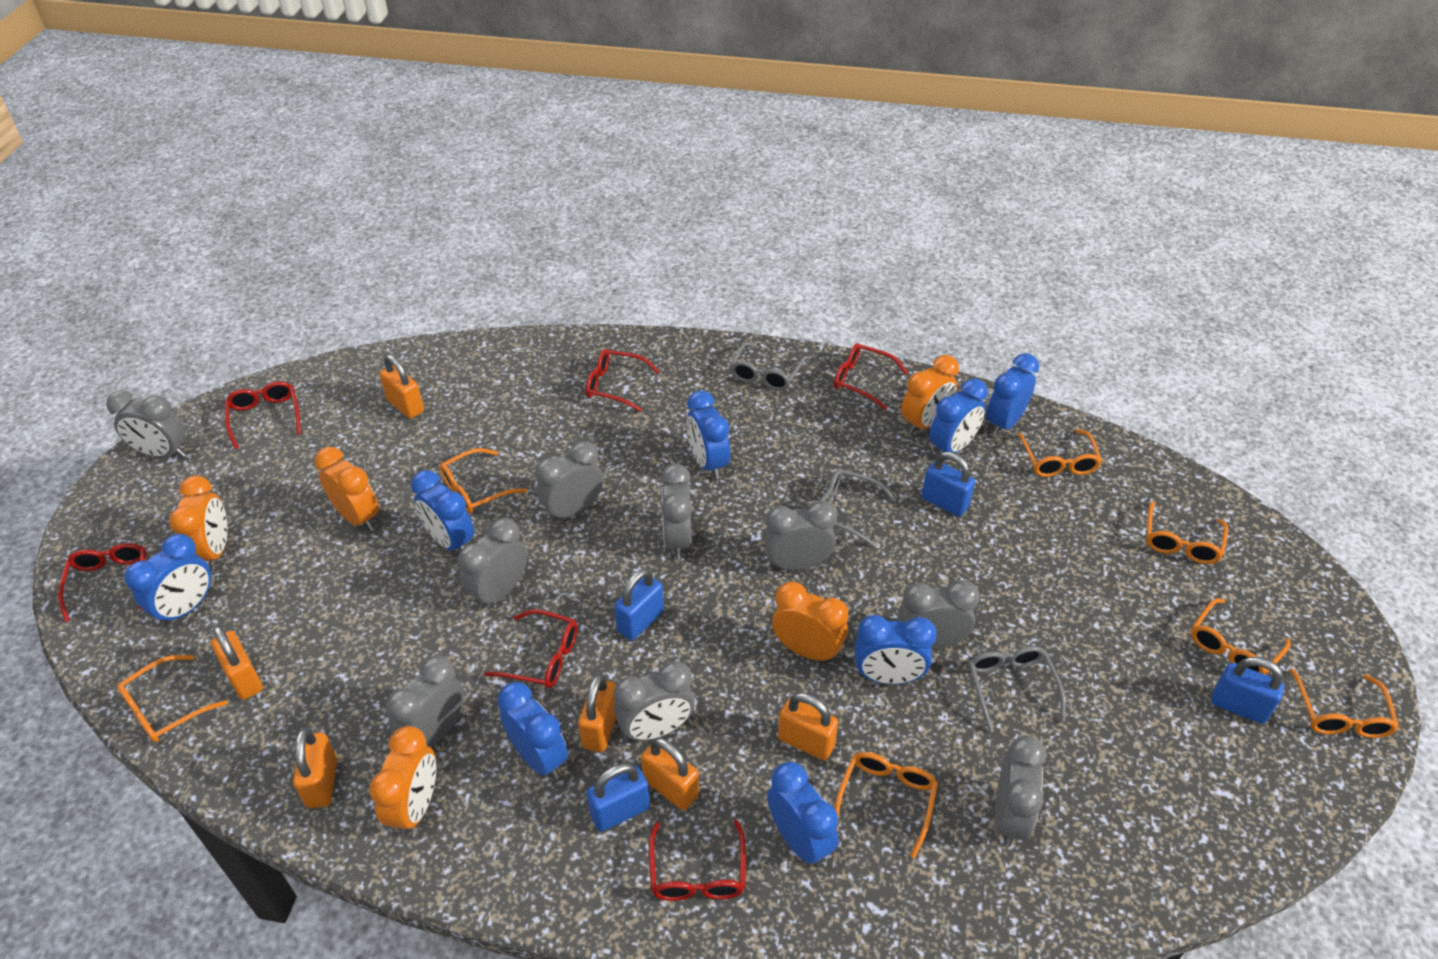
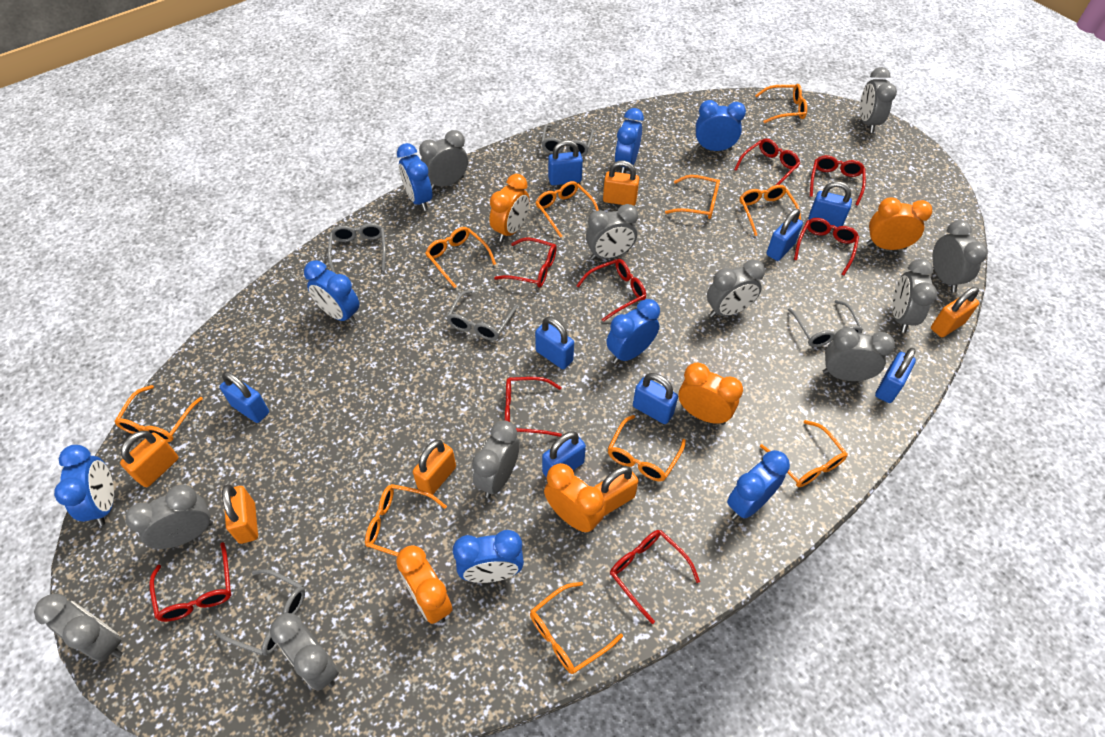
blue padlock: [586,763,650,832] [614,568,664,640] [922,452,975,517] [1211,657,1284,724] = 4 -> [220,372,269,423] [535,317,574,369] [542,431,586,477] [548,140,583,185] [633,373,678,424] [766,209,803,261] [809,181,852,227] [875,348,916,403] = 8
grey clock: [106,390,186,458] [386,656,465,747] [458,518,527,609] [535,441,603,522] [614,661,695,741] [661,464,692,559] [764,501,837,570] [898,580,980,649] [994,736,1046,847] = 9 -> [34,594,122,662] [125,484,213,549] [270,613,339,691] [419,130,468,190] [472,420,520,498] [586,204,638,260] [707,260,765,318] [823,328,895,381] [860,67,897,133] [892,259,937,333] [932,220,988,292] = 11
grey glasses: [730,342,806,391] [820,469,896,547] [969,646,1066,732] = 3 -> [214,569,305,656] [328,223,386,273] [446,290,518,340] [541,124,594,156] [788,300,863,347] = 5
orange glasses: [117,655,227,743] [439,448,527,513] [834,752,938,858] [1017,429,1102,477] [1146,502,1228,564] [1191,598,1291,674] [1290,669,1399,738] = 7 -> [114,385,203,442] [365,484,447,556] [425,227,496,288] [530,582,623,674] [536,181,599,237] [608,415,686,482] [665,175,720,219] [740,185,801,236] [755,84,807,124] [760,420,847,487] = 10
red glasses: [58,543,147,622] [225,381,301,449] [484,609,578,689] [586,349,660,412] [649,820,746,901] [834,343,908,410] = 6 -> [149,542,232,622] [494,237,557,288] [505,377,562,437] [576,259,646,322] [610,530,700,624] [734,139,800,185] [794,218,859,276] [810,155,866,206] = 8

